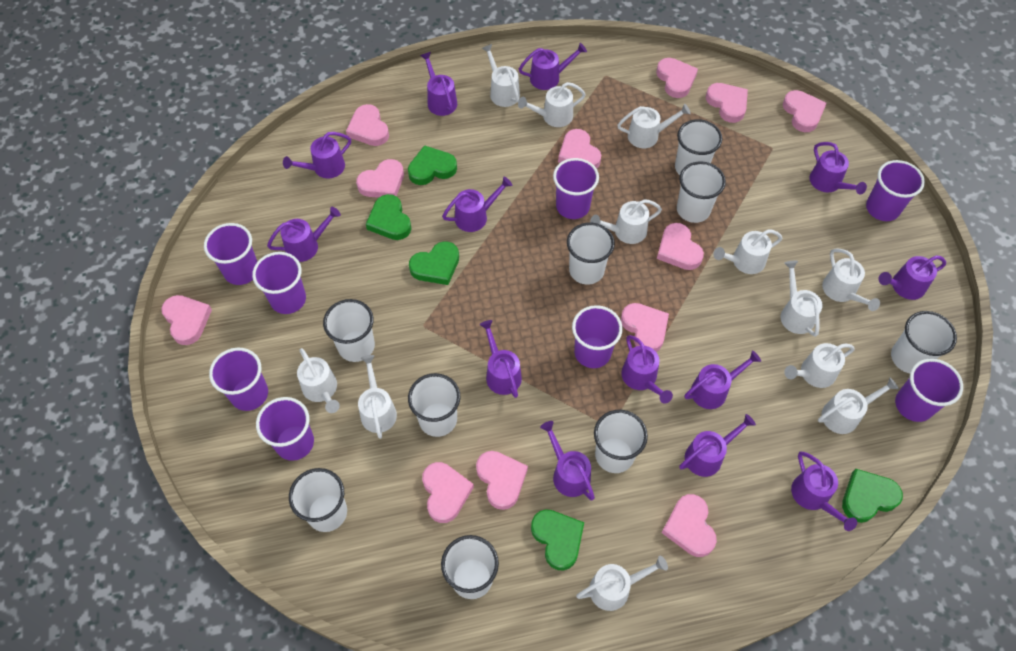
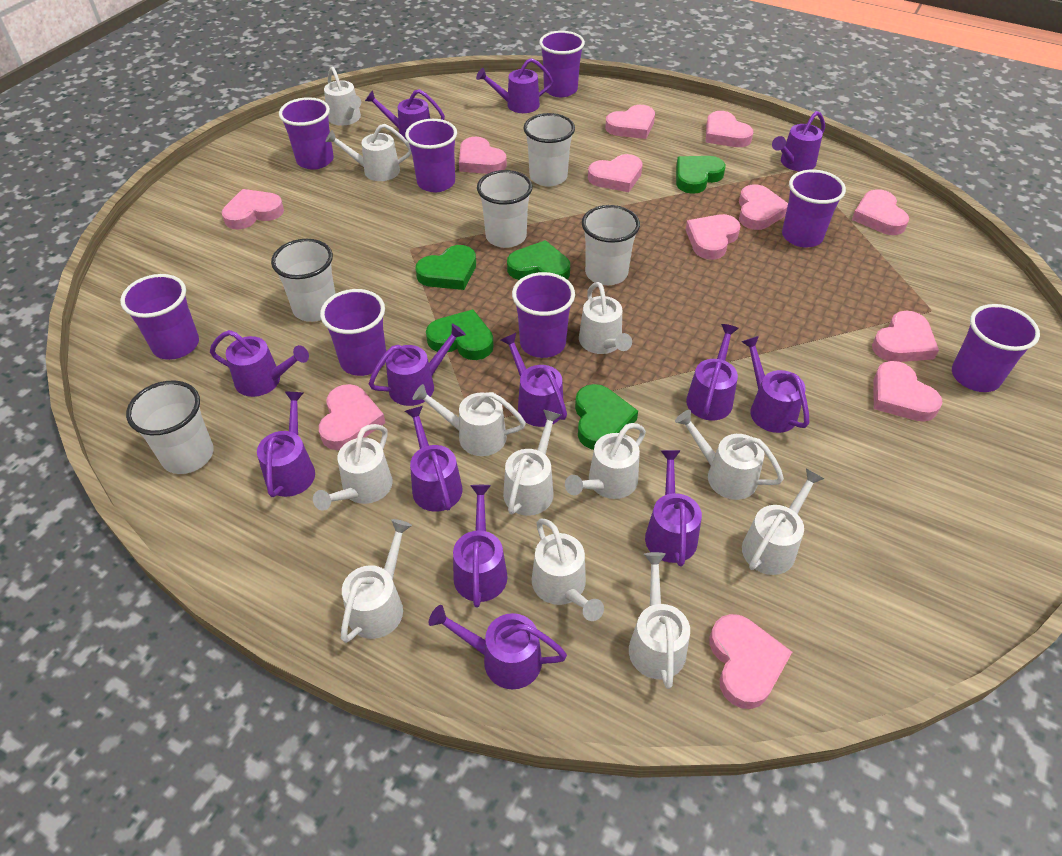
white cup: [289,468,347,532] [323,299,375,362] [408,373,460,437] [441,535,499,599] [567,223,615,285] [594,410,648,473] [675,119,722,175] [677,161,726,223] [891,311,957,373] = 9 -> [126,380,214,474] [271,239,336,322] [477,170,533,248] [524,113,575,187] [582,205,640,285] = 5

